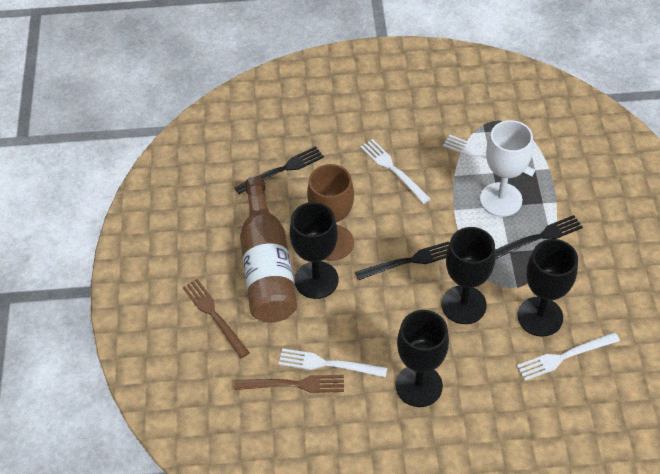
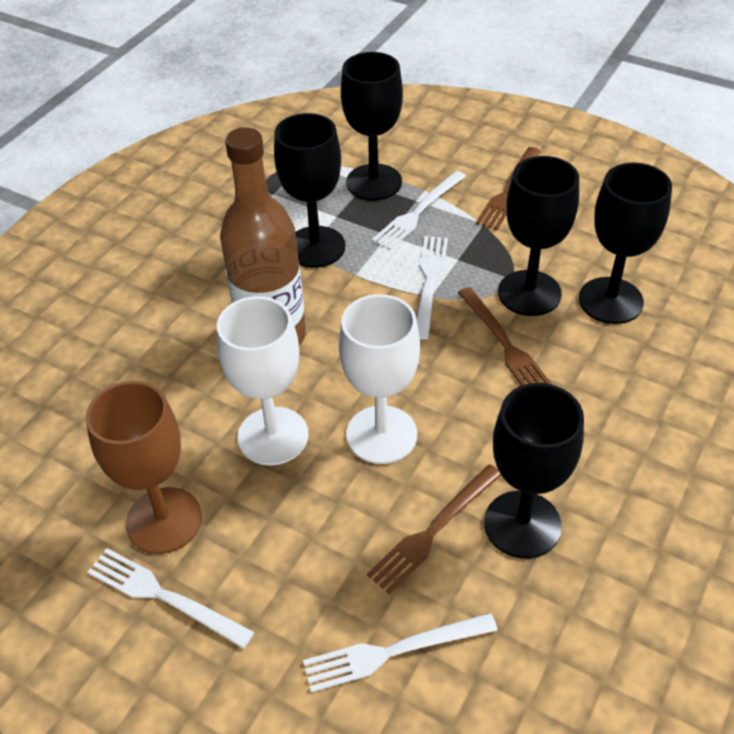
black fork: [234,146,324,194] [355,241,449,280] [495,215,583,259] = 3 -> none = 0
black goblet: [290,202,339,299] [396,310,449,407] [442,227,495,324] [518,239,578,337] = 4 -> [274,113,346,268] [341,52,403,201] [484,383,584,559] [498,156,579,316] [579,163,672,324] = 5
brown fork: [183,279,250,358] [234,375,344,393] = 2 -> [367,464,501,594] [458,287,552,386] [476,147,540,230] = 3
white goblet: [480,120,533,217] = 1 -> [217,296,309,465] [339,294,420,464] = 2

